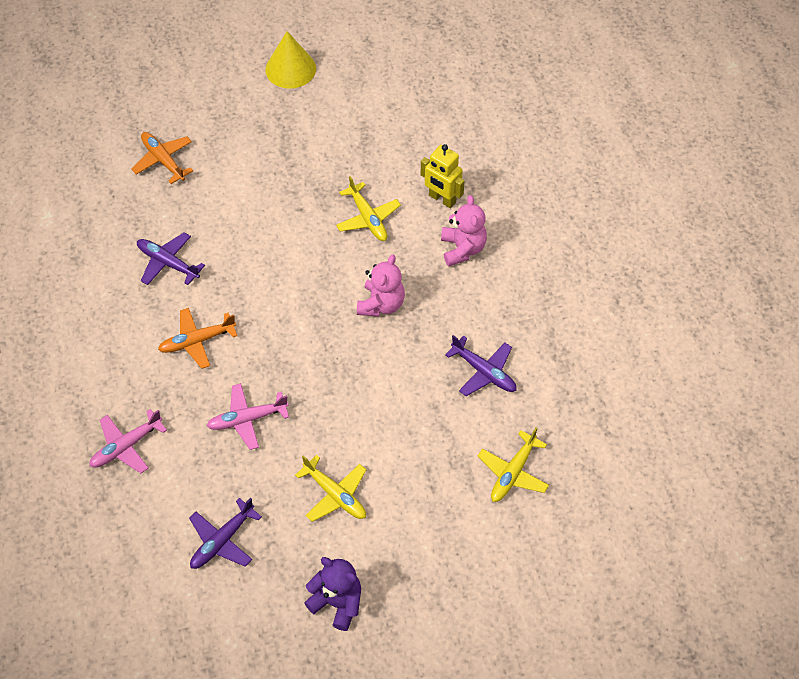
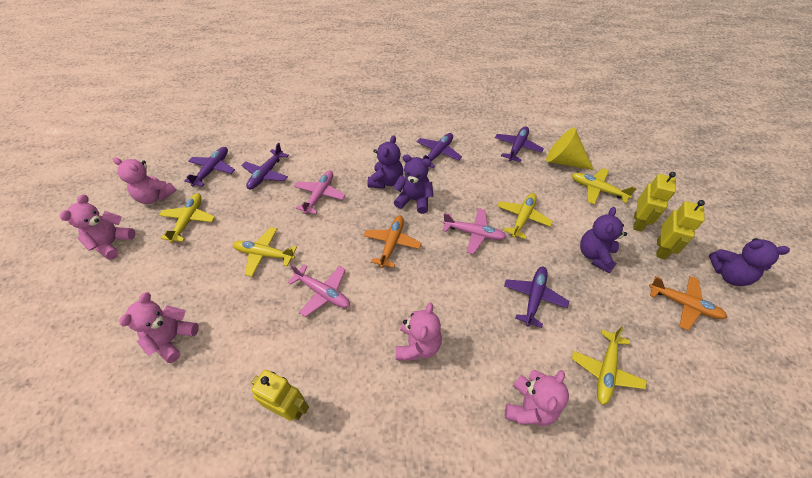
pink plane: [89,409,167,473] [207,383,289,450] = 2 -> [288,264,350,317] [294,170,345,214] [443,208,506,254] = 3
pink teddy bear: [357,254,405,316] [441,195,487,266] = 2 -> [60,195,135,260] [113,157,177,204] [119,292,199,363] [395,302,442,361] [505,370,569,426] = 5
purple plane: [137,232,205,285] [189,498,262,569] [445,335,517,396] = 3 -> [184,147,235,187] [241,143,289,189] [417,133,462,168] [495,126,544,162] [504,266,569,328] = 5
purple teddy bear: [304,557,361,631] = 1 -> [367,135,403,189] [393,155,433,214] [580,207,627,273] [709,238,790,286] = 4
yellow plane: [295,455,366,522] [336,176,401,241] [478,427,549,502] = 3 -> [159,193,215,243] [233,227,297,277] [497,193,553,239] [572,168,637,205] [572,326,647,405] = 5
yellow robot: [421,144,465,208] = 1 -> [251,370,309,421] [633,172,676,232] [656,200,705,259] = 3

